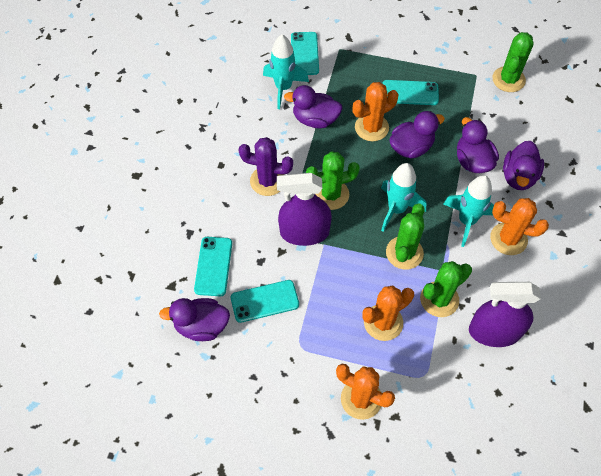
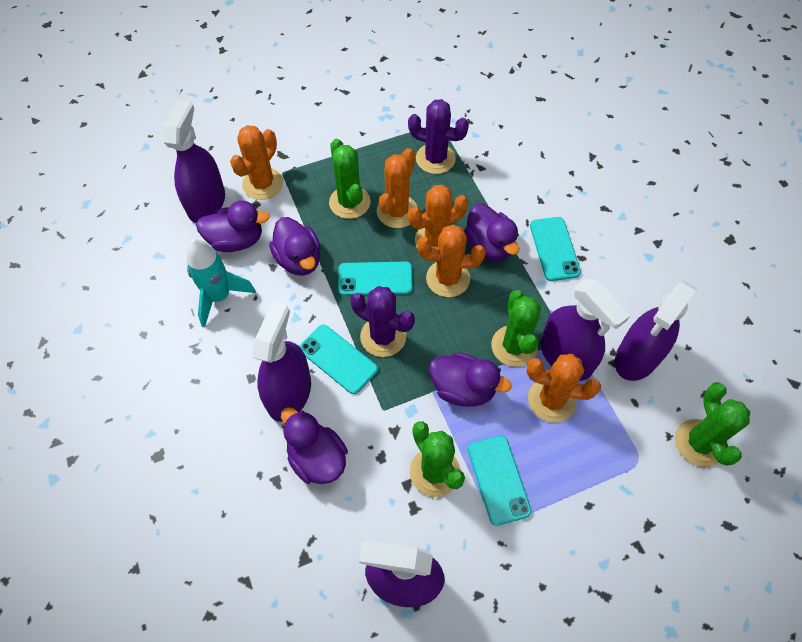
orange cactus: [336,364,395,420] [352,82,398,141] [362,285,414,341] [490,198,549,255] = 4 -> [230,125,283,200] [377,148,418,228] [408,185,468,247] [417,224,485,297] [526,354,601,423] = 5
purple cactus: [238,137,293,196] = 1 -> [350,286,415,357] [408,99,469,174] = 2
purple spray bottle: [277,173,332,246] [469,282,541,347] = 2 -> [163,99,225,223] [252,301,311,422] [359,540,445,607] [540,279,630,381] [615,281,697,381] = 5
turquoise rocket: [263,34,309,109] [381,163,426,232] [443,175,494,247] = 3 -> [186,239,256,327] = 1

